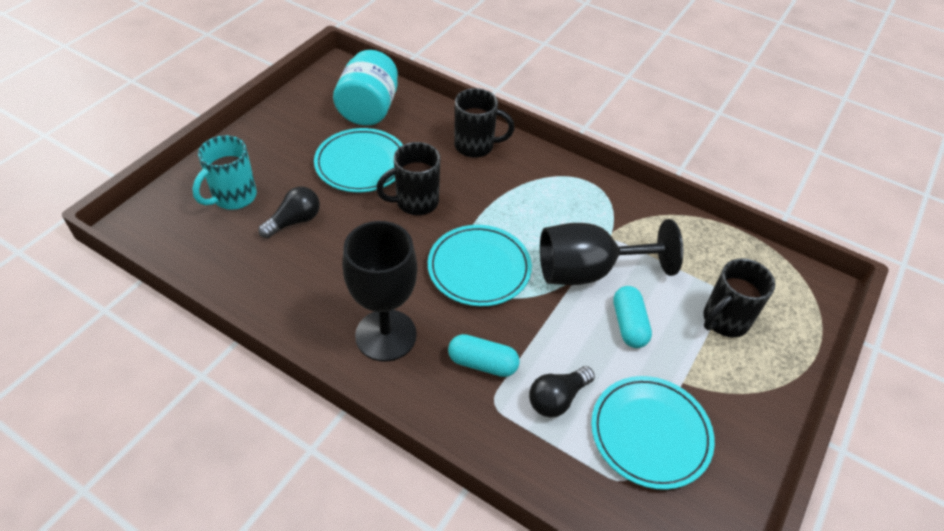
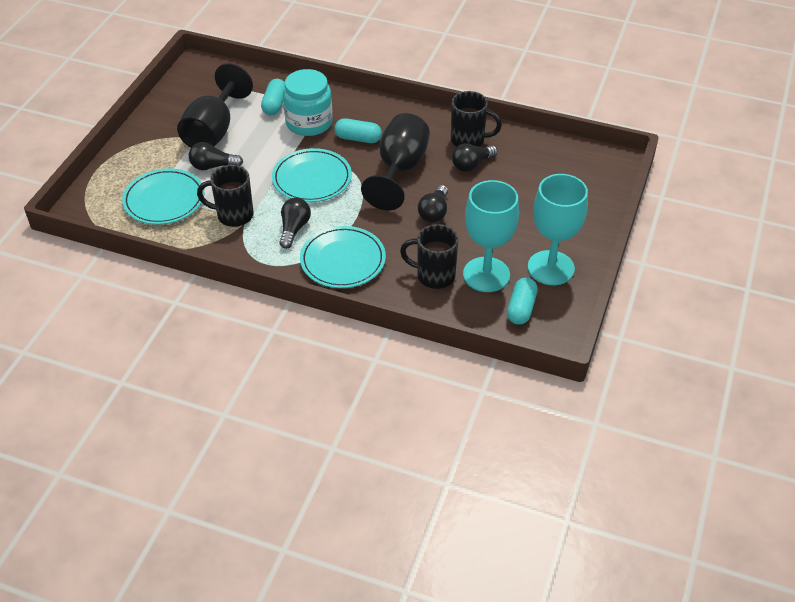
black light bulb: [258,186,320,238] [529,366,595,418] = 2 -> [189,142,243,170] [279,198,311,249] [418,185,448,223] [452,143,498,172] = 4
turquoise capsule: [448,334,520,377] [613,286,652,348] = 2 -> [261,79,285,115] [334,118,382,143] [507,278,538,325] = 3
turquoise goblet: none = 0 -> [463,180,519,292] [528,174,588,285] = 2
turquoise mug: [192,135,257,210] = 1 -> none = 0

